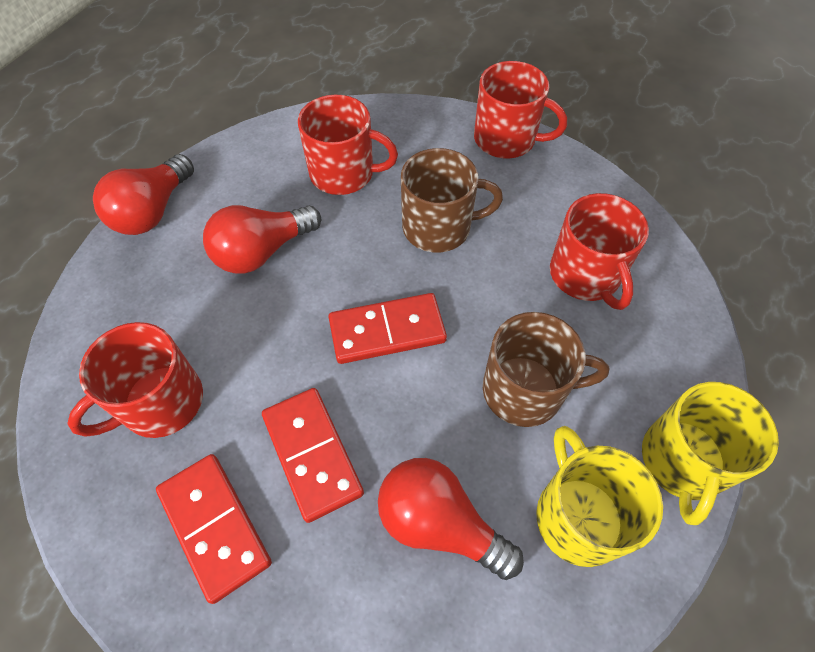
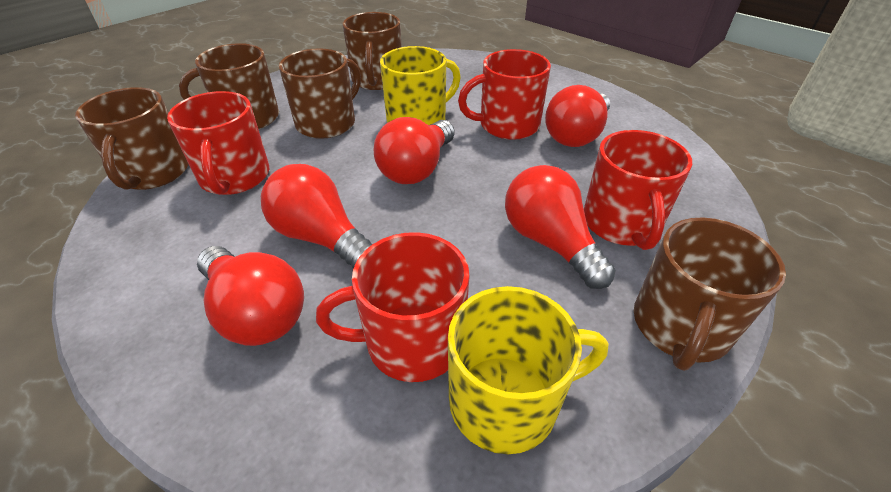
brown mug: [401,148,503,253] [483,312,609,427] = 2 -> [75,87,189,190] [179,43,279,129] [279,48,361,139] [343,12,402,90] [634,218,786,371] = 5
red domino: [156,454,272,604] [262,388,364,523] [328,293,447,364] = 3 -> none = 0
red light bulb: [93,154,194,235] [203,205,321,273] [378,458,524,580] = 3 -> [197,246,304,346] [261,164,372,268] [374,117,455,184] [505,165,616,289] [545,85,610,147] = 5

